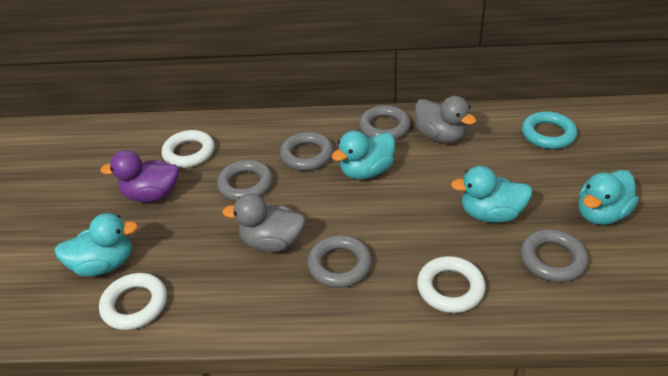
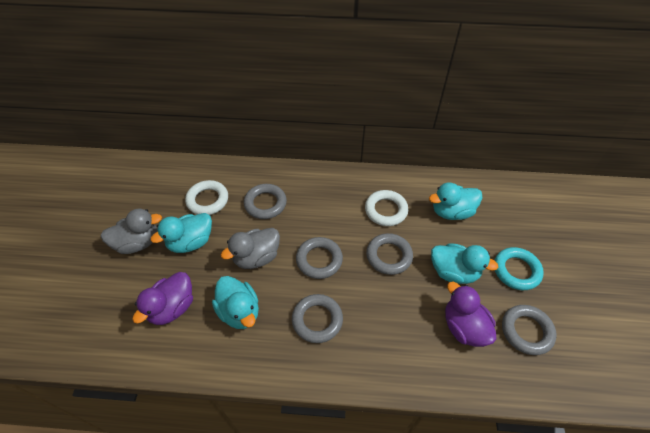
purple duck: [100,150,179,202] = 1 -> [132,272,193,325] [445,281,496,347] = 2
white ring: [99,273,167,330] [162,130,215,168] [417,256,486,313] = 3 -> [185,180,228,215] [365,190,408,226] = 2

